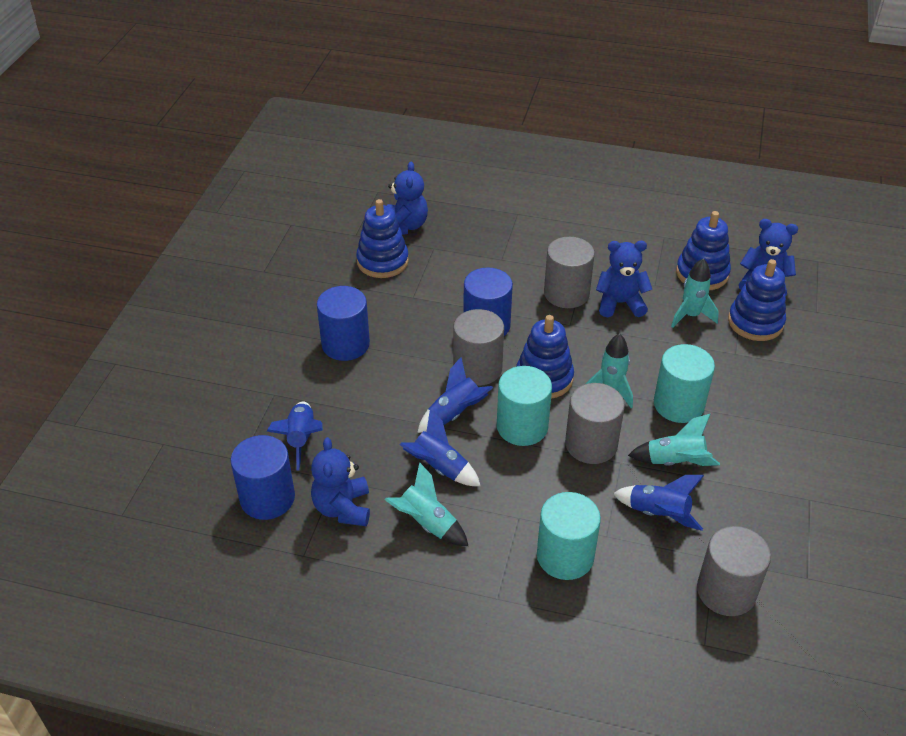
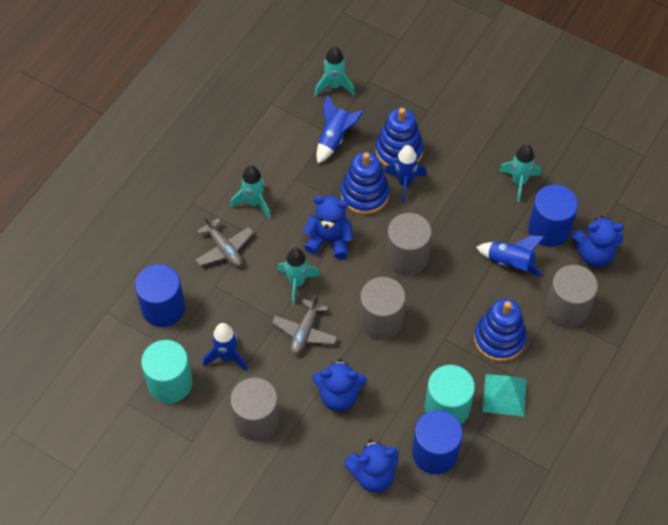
blue stacking toy: [356,199,409,278] [516,315,574,399] [676,211,731,290] [728,259,786,341] = 4 -> [341,152,389,215] [376,108,423,166] [474,299,527,362] = 3
grey plane: none = 0 -> [195,215,254,266] [272,294,337,354] = 2
turquoise cylinder: [497,366,552,446] [537,492,601,580] [654,344,715,423] = 3 -> [141,340,193,403] [425,365,475,424] = 2
turquoise pyramid: none = 0 -> [483,374,527,417] = 1

